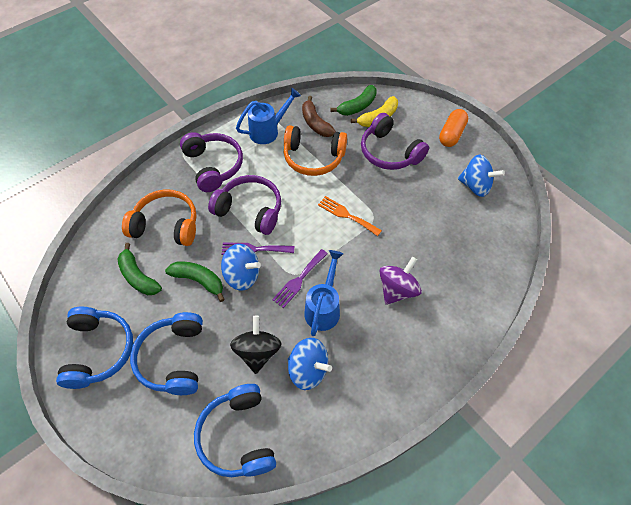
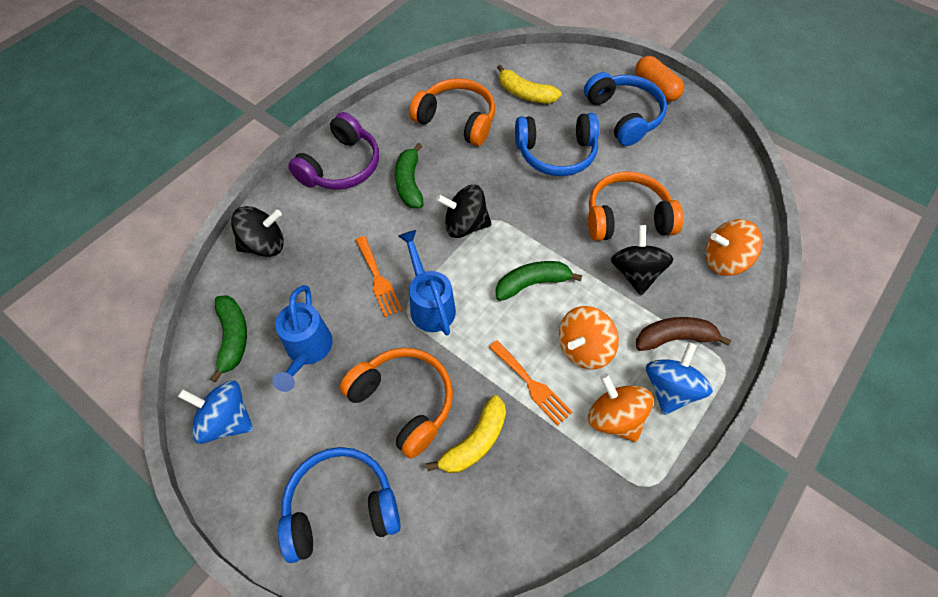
black spinning top: [230,316,282,374] = 1 -> [231,206,284,257] [436,185,492,238] [611,225,674,295] = 3
blue spinning top: [221,244,261,290] [287,338,332,390] [458,155,505,197] = 3 -> [178,381,253,444] [646,342,713,415] = 2
orange fork: [318,196,382,236] = 1 -> [356,236,402,317] [489,340,572,426] = 2
orange headphones: [122,189,197,246] [284,125,347,176] = 2 -> [340,348,453,459] [409,78,495,146] [588,171,683,241] = 3
orange spinning top: none = 0 -> [559,306,619,369] [588,374,654,442] [705,219,763,276] = 3
purple fork: [221,242,294,255] [272,249,328,308] = 2 -> none = 0
purple headphones: [180,132,243,192] [208,175,281,235] [361,113,429,170] = 3 -> [288,112,379,190] = 1
purple spinning top: [379,257,422,305] = 1 -> none = 0
yellow banana: [351,96,398,127] = 1 -> [426,395,506,473] [497,65,562,104] = 2

